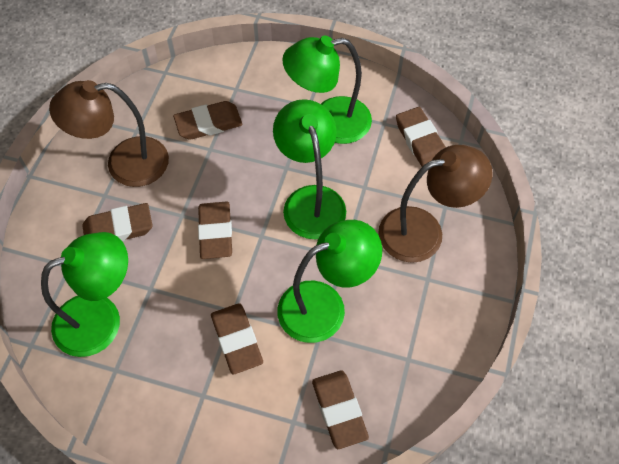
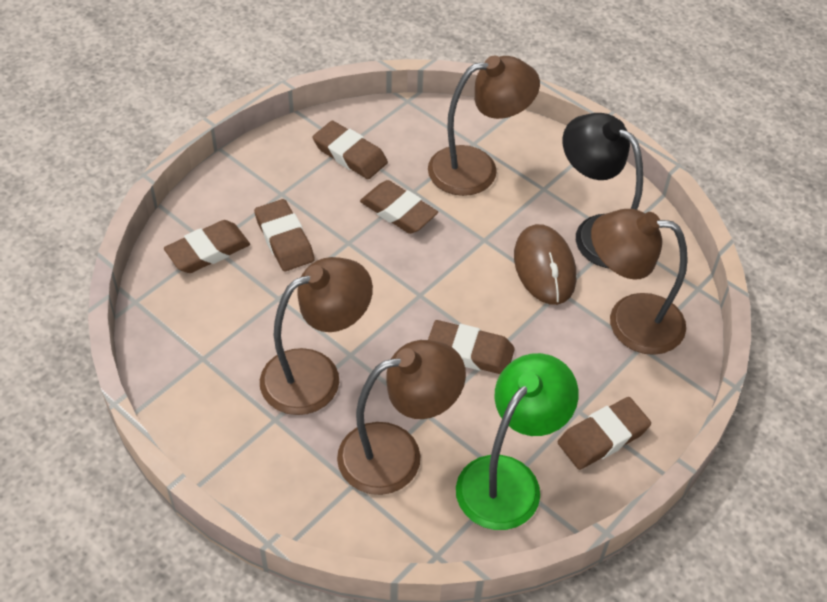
black lamp: none = 0 -> [563,113,643,268] = 1
brown lamp: [49,80,169,187] [378,145,493,263] = 2 -> [260,257,373,415] [337,340,466,495] [428,56,540,196] [591,209,688,355] = 4
brown mouse: none = 0 -> [514,224,576,305] = 1
green lamp: [41,232,128,357] [273,99,346,239] [277,220,382,343] [282,36,372,144] = 4 -> [456,353,579,530] = 1

